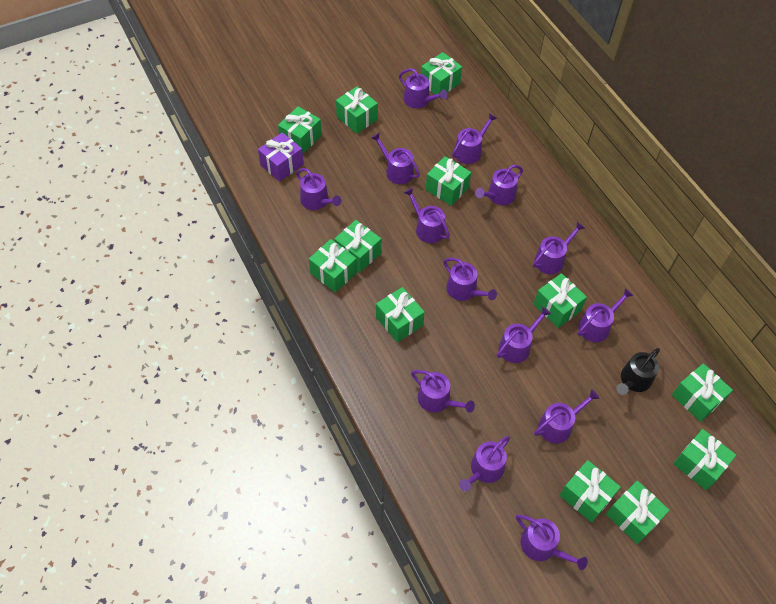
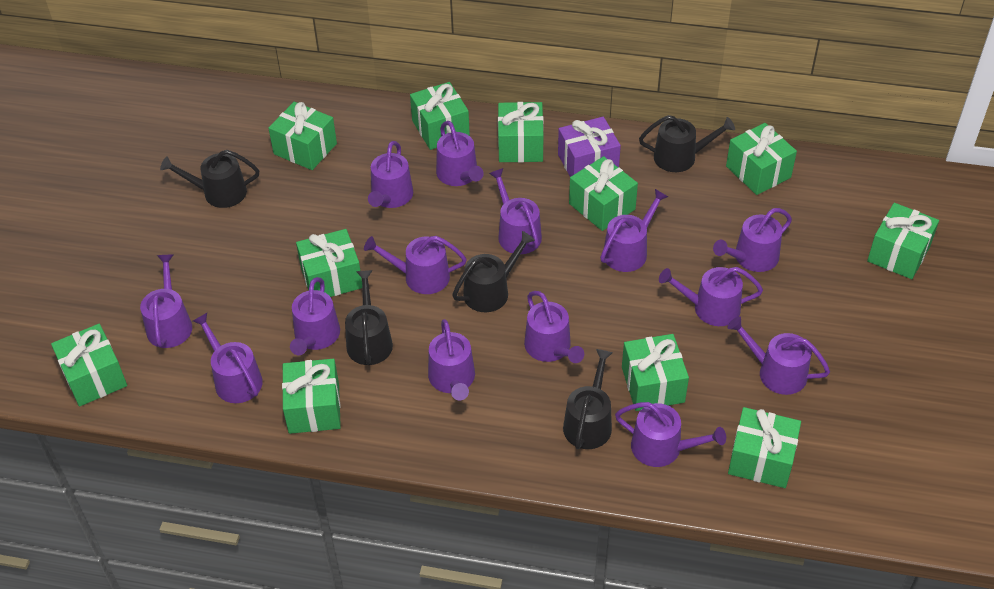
black watering can: [616,348,660,395] = 1 -> [160,150,259,208] [345,270,393,365] [452,231,535,312] [563,349,613,449] [639,115,735,172] = 5
green gift: [278,107,322,154] [309,239,357,293] [334,220,381,272] [336,86,378,134] [376,287,425,342] [421,52,462,95] [426,156,471,206] [534,273,587,328] [560,460,621,523] [606,480,670,544] [672,363,733,422] [673,429,736,490] = 12 -> [51,324,127,407] [268,102,337,170] [282,359,341,434] [296,229,362,297] [410,82,470,150] [498,102,544,162] [569,156,638,231] [622,334,689,411] [726,123,797,195] [728,407,801,488] [867,203,939,279] = 11

